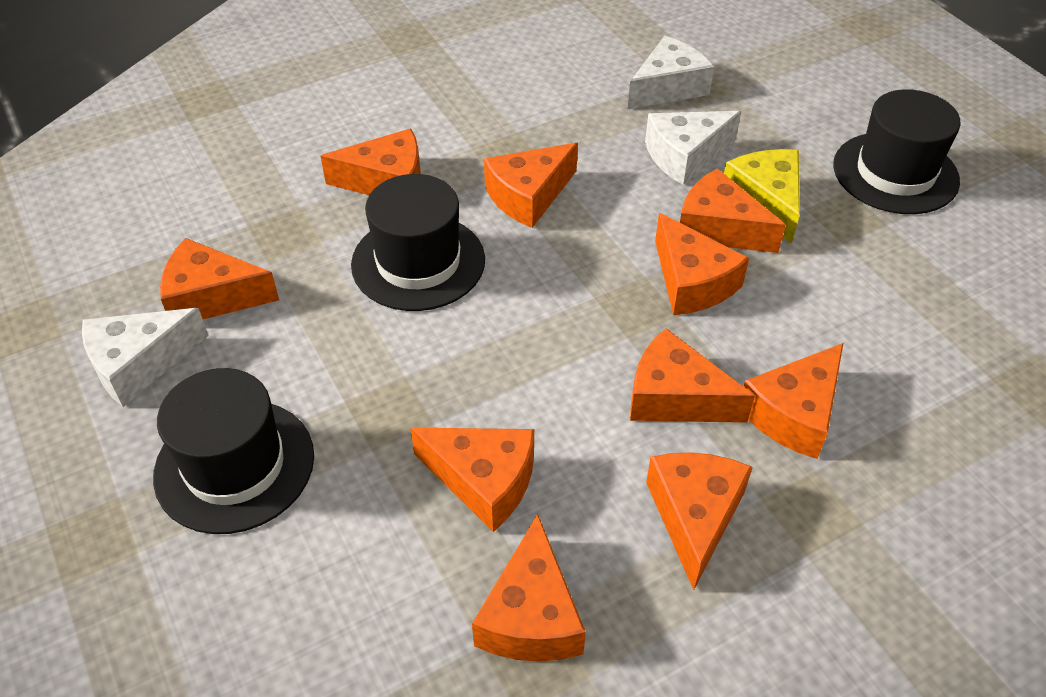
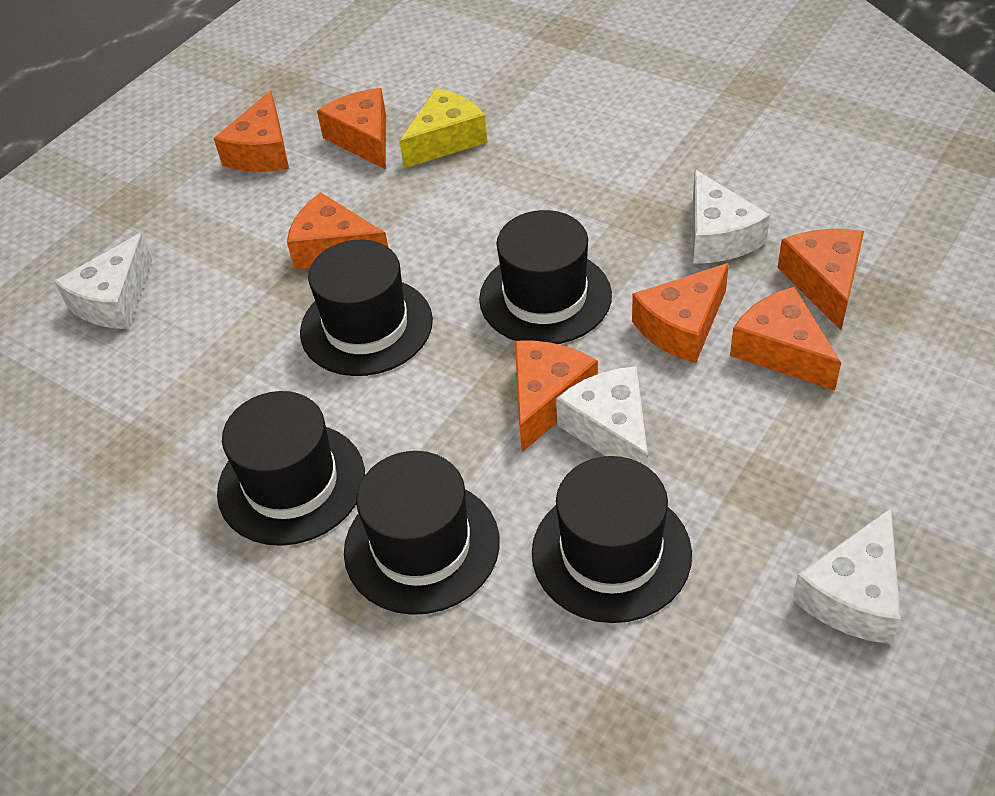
black hat: [153,368,314,534] [351,174,485,311] [833,89,961,214] = 3 -> [217,391,365,546] [300,240,433,376] [344,451,500,615] [479,210,612,344] [532,456,692,623] = 5
orange cheese: [160,238,279,319] [321,129,421,195] [410,428,534,532] [472,514,586,662] [484,143,578,228] [630,328,755,423] [646,452,753,590] [655,213,749,315] [680,168,786,253] [743,343,843,459] = 10 -> [214,91,289,172] [287,192,388,269] [317,88,386,170] [515,340,598,452] [632,263,729,363] [730,286,841,391] [777,229,864,330] = 7
white cheese: [82,308,209,407] [628,36,714,109] [645,111,741,185] = 3 -> [54,233,152,329] [556,366,648,466] [693,170,770,264] [792,508,901,644] = 4

